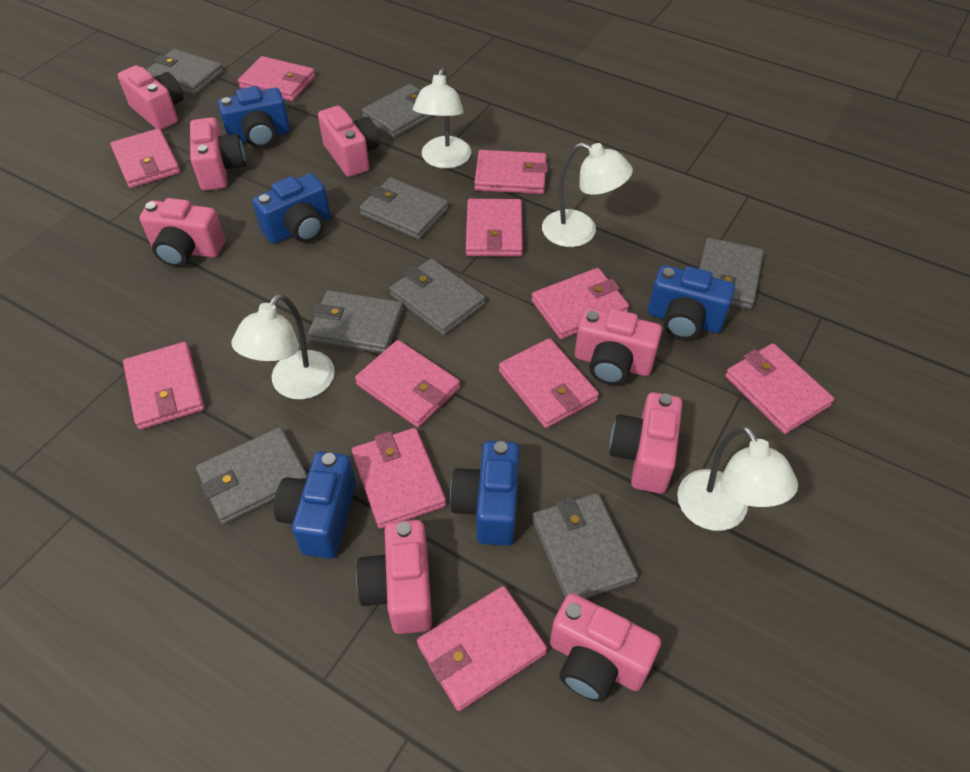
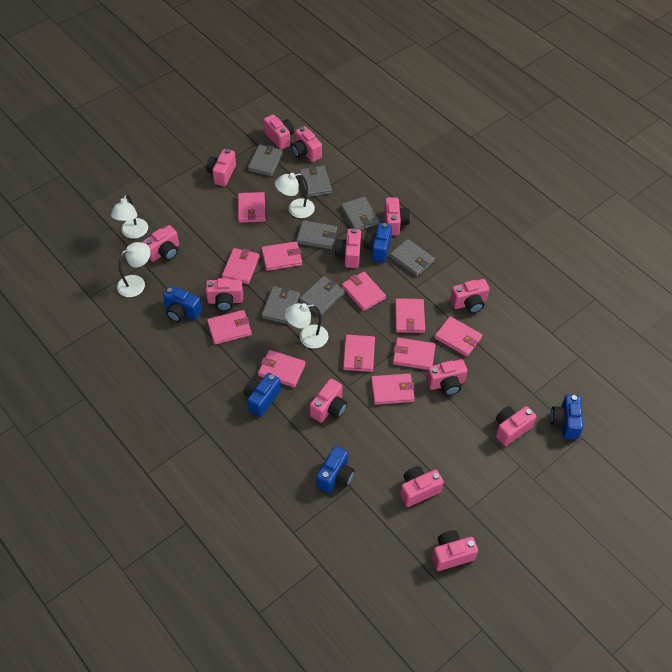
grey wallet: [146,49,223,95] [196,427,308,524] [308,290,403,353] [360,178,448,240] [362,84,434,138] [390,258,485,336] [532,493,638,599] [699,238,764,309] = 8 -> [248,145,283,176] [262,286,300,324] [296,220,337,249] [299,165,332,197] [299,276,345,316] [341,197,379,230] [390,239,435,277] = 7
pink camera: [118,65,184,130] [139,198,225,267] [190,117,246,191] [318,106,379,177] [356,520,432,634] [550,593,661,702] [575,307,662,385] [610,392,682,494] = 8 -> [142,225,179,262] [206,149,236,186] [206,278,243,311] [264,114,294,150] [291,126,322,162] [310,379,347,423] [335,228,361,268] [384,197,410,235] [400,466,444,507] [426,359,467,396] [432,530,478,571] [450,279,489,313] [496,406,536,446] = 13

